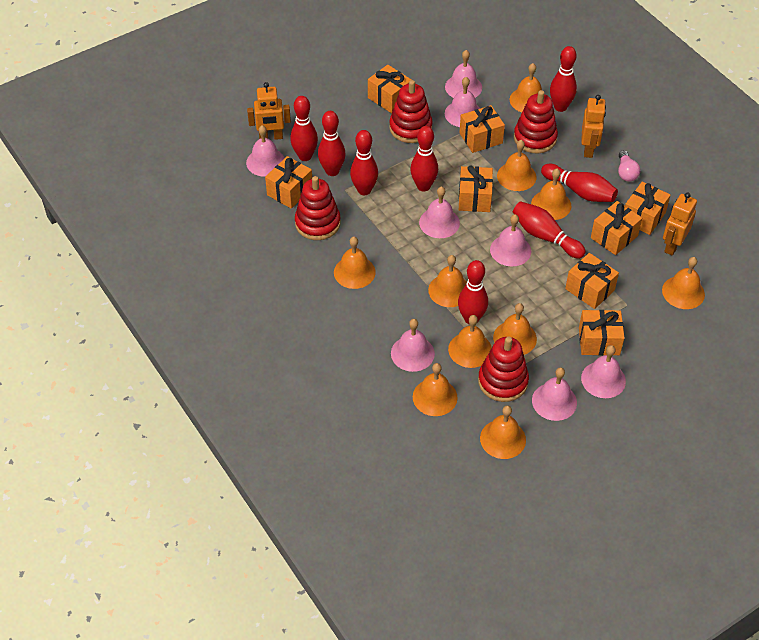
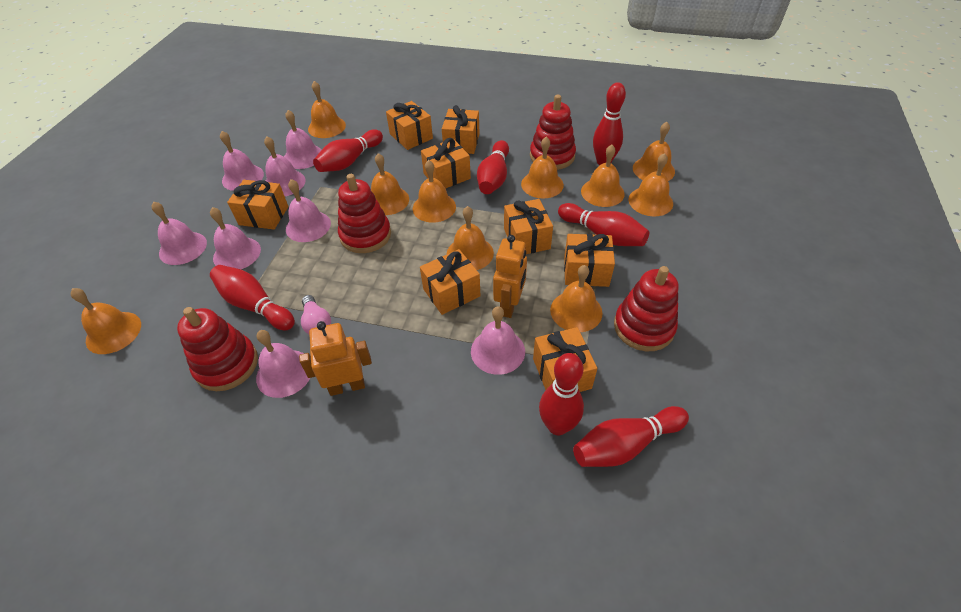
orange robot: [247,82,291,140] [581,95,606,158] [663,193,697,256] = 3 -> [299,321,372,396] [493,235,527,318] = 2
red bowling pin: [290,96,318,161] [318,111,346,176] [350,130,378,195] [410,126,438,191] [458,260,488,325] [513,201,586,259] [541,164,618,202] [550,46,577,112] = 8 -> [210,265,295,330] [313,129,383,172] [477,140,509,194] [539,353,584,436] [558,203,649,246] [573,406,689,467] [593,82,626,165] = 7

